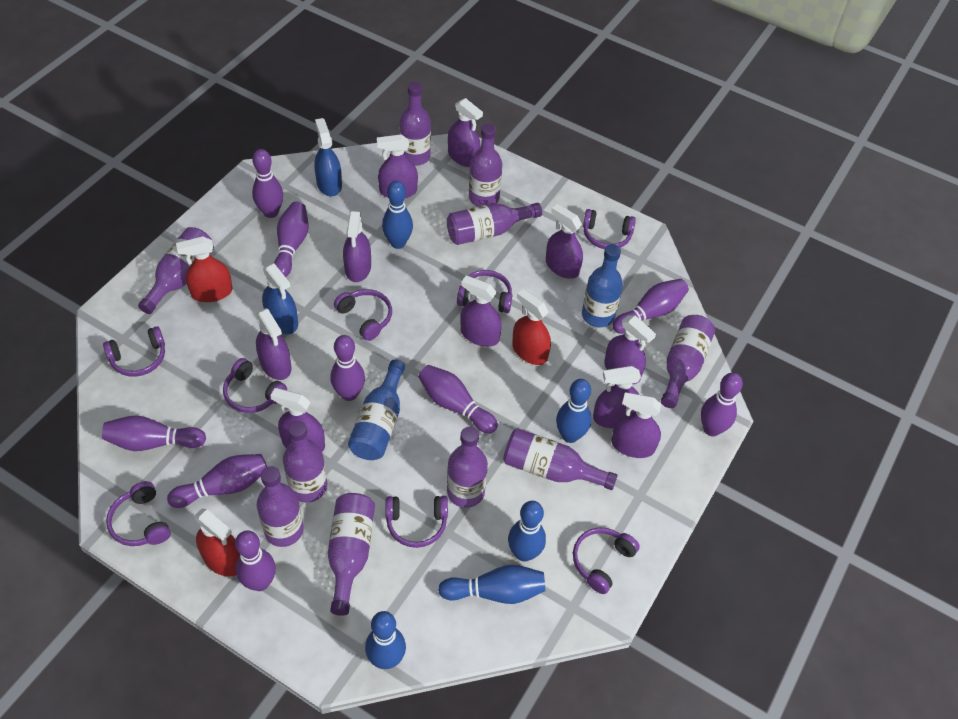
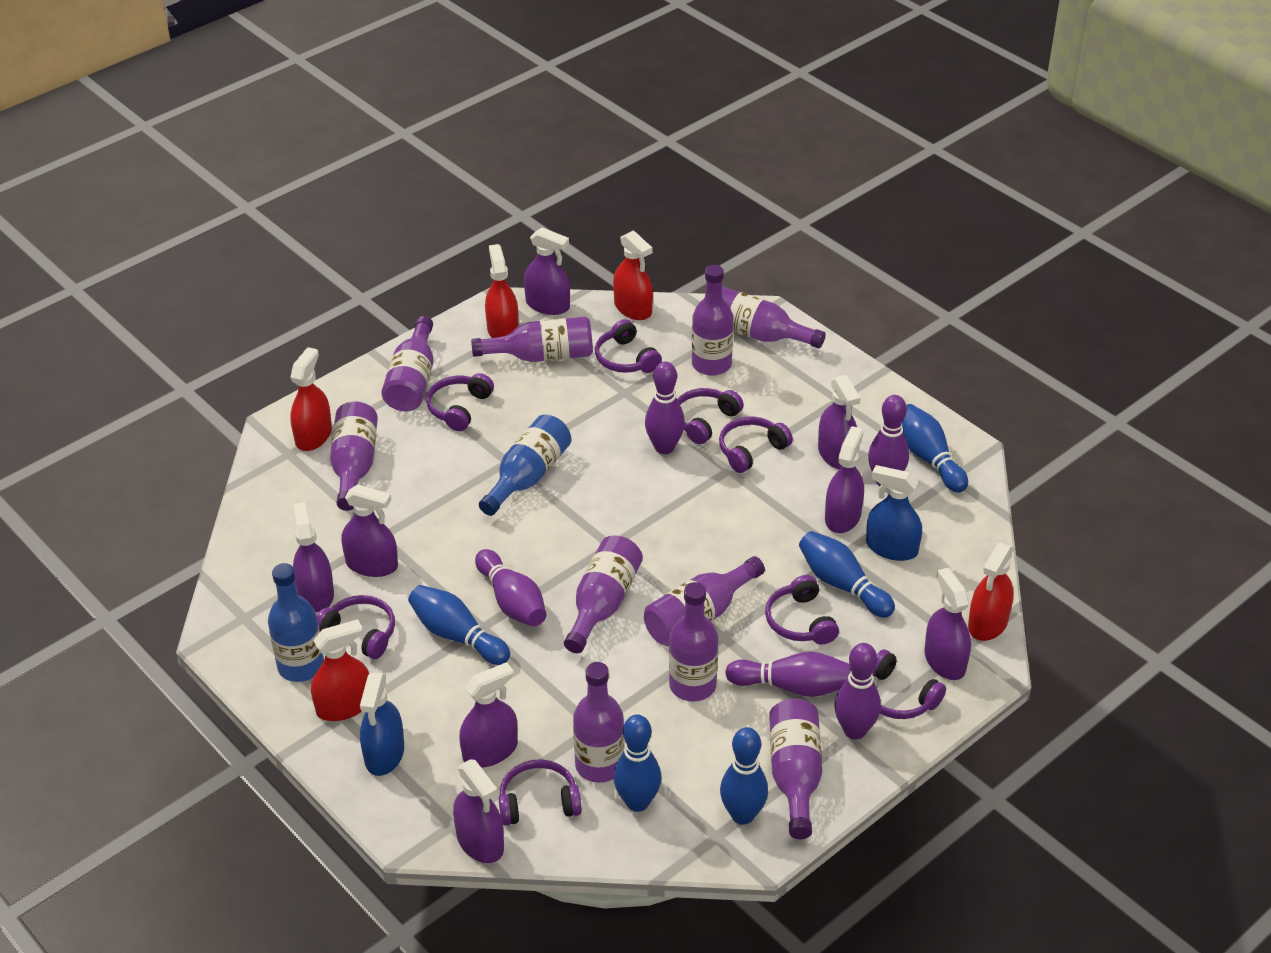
purple bowling pin: [102,415,206,451] [167,454,267,508] [235,531,276,591] [252,149,283,218] [274,202,309,277] [330,335,365,401] [418,365,498,434] [612,279,689,334] [701,373,743,436] = 9 -> [475,549,546,627] [645,361,685,454] [725,652,851,697] [834,643,881,740] [868,395,909,486] = 5
purple spray bottle: [256,308,292,380] [271,388,325,452] [343,211,371,282] [377,134,418,198] [448,98,483,167] [460,276,502,347] [546,204,583,279] [593,366,641,428] [604,315,656,384] [611,392,661,458] = 10 -> [293,502,334,612] [341,484,398,577] [453,760,504,863] [459,662,518,768] [524,227,570,315] [818,375,860,469] [825,426,864,533] [924,568,971,680] = 8
red spray bottle: [176,236,233,302] [194,508,240,577] [512,289,551,365] = 3 -> [290,347,332,451] [311,619,369,721] [485,244,519,338] [613,230,653,320] [968,542,1014,641] = 5

